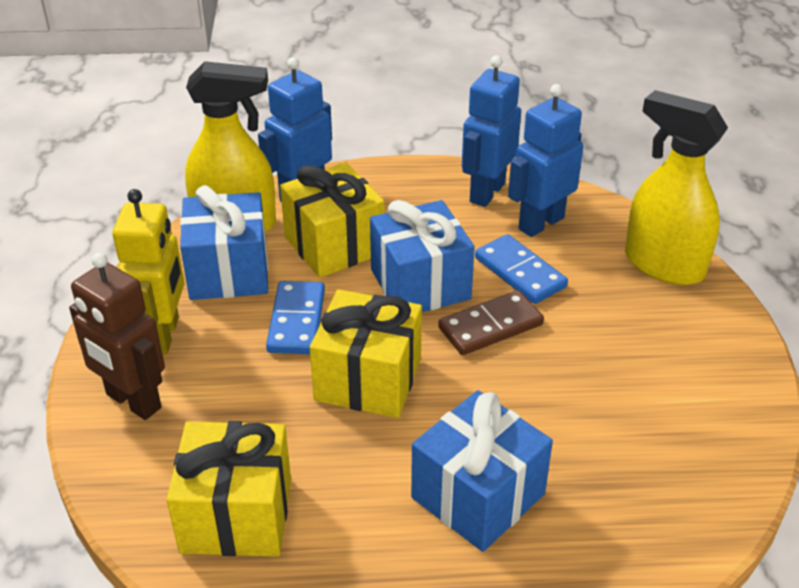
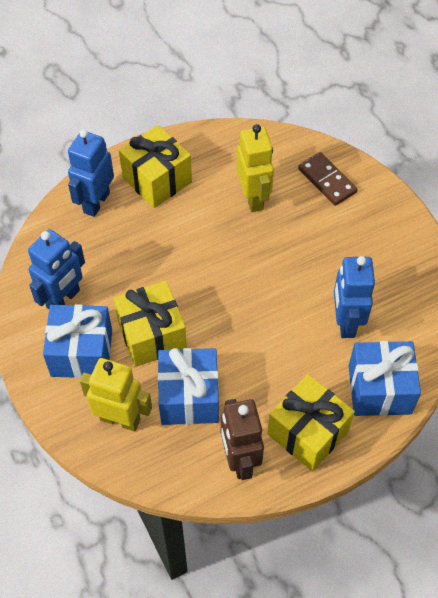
blue domino: [266,281,325,354] [475,234,568,304] = 2 -> none = 0
yellow robot: [113,189,184,354] = 1 -> [80,358,152,431] [236,124,274,212] = 2
yellow spray bottle: [185,61,276,232] [625,90,728,285] = 2 -> none = 0

